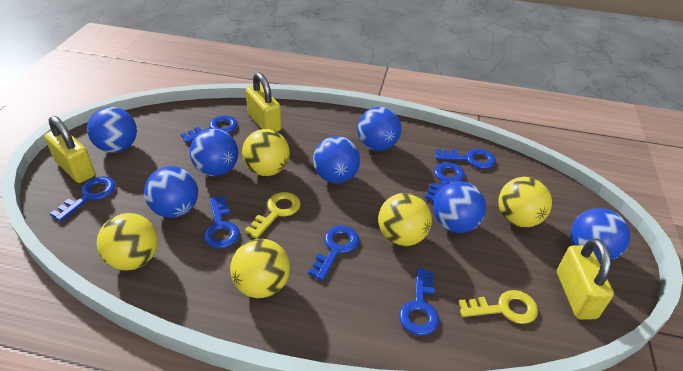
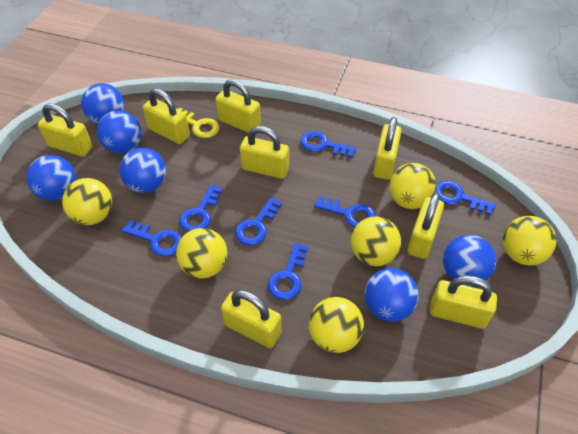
blue ball: [87,107,137,153] [144,166,198,218] [190,129,238,176] [313,136,360,183] [357,107,401,151] [433,181,486,233] [571,208,630,262] = 7 -> [26,155,76,201] [81,83,124,124] [97,110,141,154] [119,148,166,193] [365,268,419,322] [443,235,496,286] = 6
yellow ball: [97,213,158,270] [230,239,290,298] [242,129,290,176] [378,193,432,246] [498,177,552,227] = 5 -> [62,178,112,225] [176,228,227,279] [309,297,364,353] [351,217,401,266] [389,163,436,209] [503,216,557,266] = 6
yellow key: [245,192,301,239] [459,290,538,324] = 2 -> [178,107,220,138] = 1
yellow padlock: [44,116,95,183] [246,72,281,132] [557,238,614,319] = 3 -> [38,103,92,157] [143,88,190,144] [215,79,261,133] [221,290,281,348] [240,126,289,179] [373,117,402,180] [407,193,444,259] [430,275,497,329] = 8

